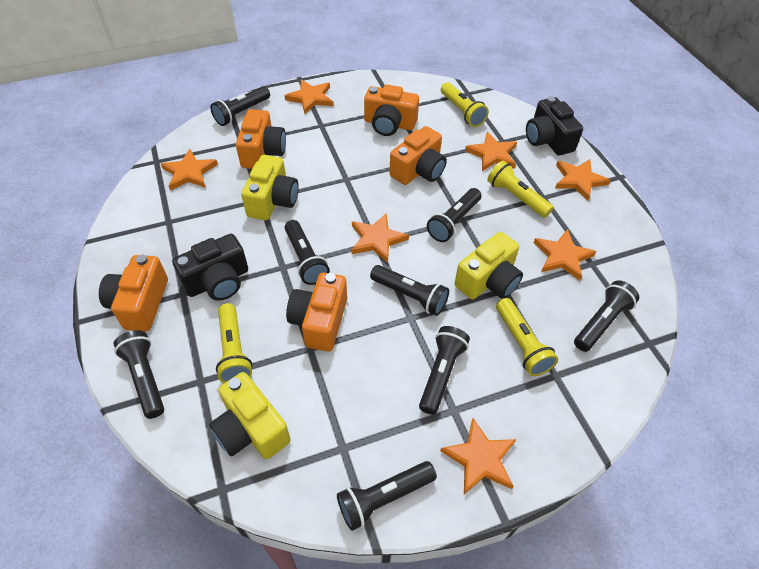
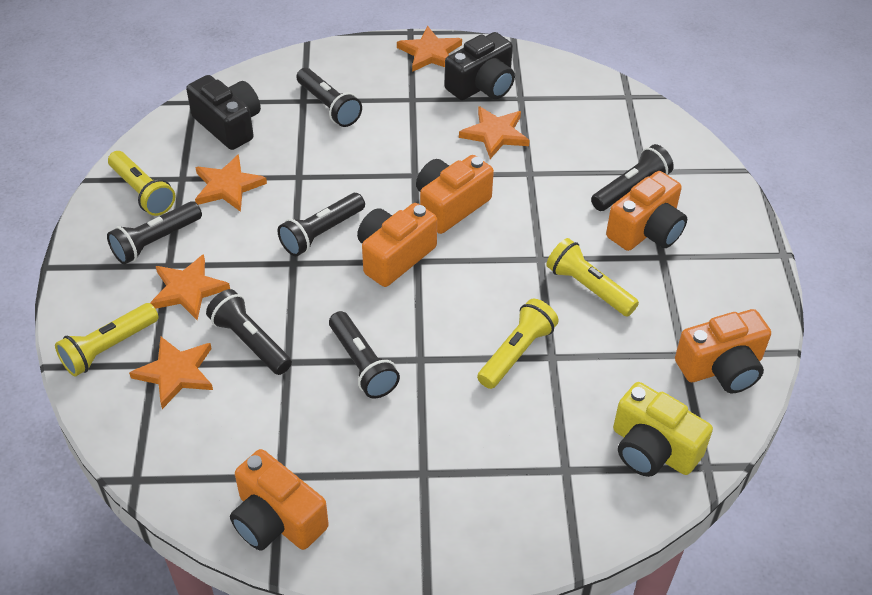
black flashlight: [114,330,164,419] [210,86,270,126] [285,220,329,285] [337,461,437,531] [370,265,449,316] [419,326,470,415] [427,188,481,242] [574,281,639,352] = 8 -> [107,201,202,265] [206,289,292,375] [278,193,365,256] [296,68,362,127] [329,311,400,399] [591,144,674,211] = 6
orange star: [161,149,218,191] [285,79,333,114] [351,214,409,263] [440,418,516,494] [465,132,517,171] [534,229,597,281] [555,159,611,201] = 7 -> [129,336,213,409] [150,254,230,320] [195,154,267,212] [397,26,462,72] [459,106,530,159] = 5
yellow camera: [209,372,291,459] [241,155,299,220] [455,232,523,299] = 3 -> [613,382,713,477] = 1

